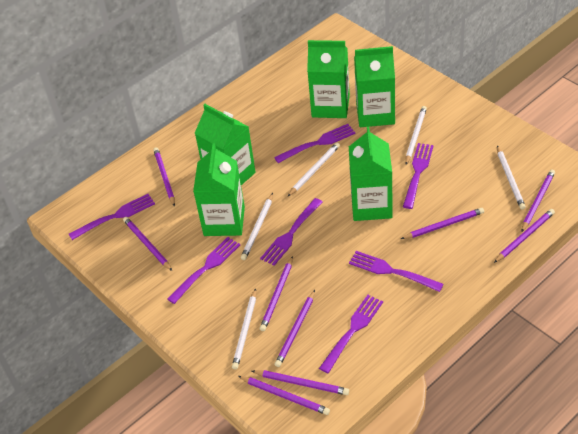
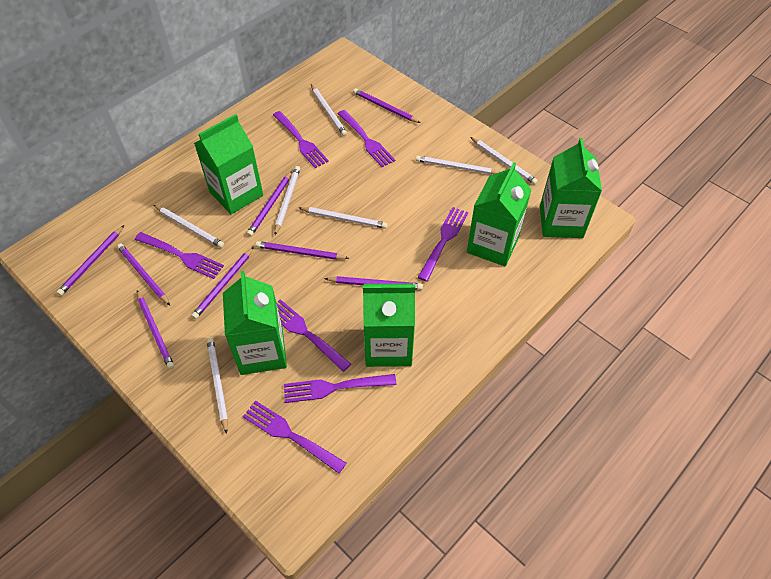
purple pencil: [123,217,172,271] [153,147,175,207] [238,376,330,415] [252,370,349,395] [260,256,293,331] [275,290,315,367] [401,208,484,239] [494,209,555,263] [521,170,555,232] = 9 -> [57,225,124,296] [117,243,170,305] [137,291,174,369] [191,247,254,319] [247,171,292,237] [256,241,349,260] [324,276,423,290] [353,88,421,123] = 8
white pencil: [232,289,256,369] [241,193,273,260] [288,143,340,196] [405,106,427,165] [497,146,526,210] = 5 -> [154,205,224,248] [207,338,228,434] [274,166,300,235] [299,207,387,229] [311,85,347,136] [416,156,499,174] [470,137,538,185] = 7

